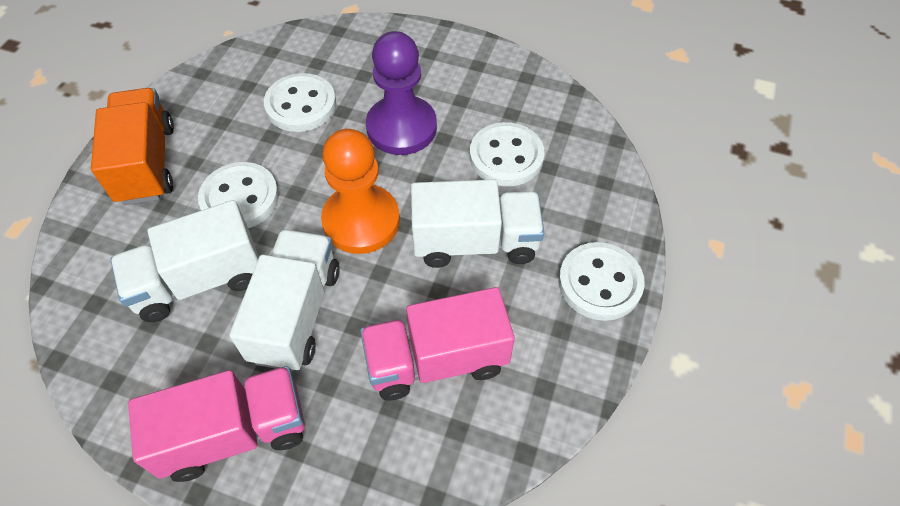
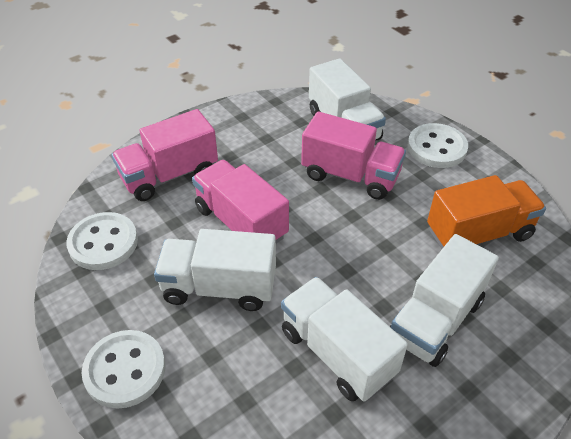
orange pawn: [321,129,400,254] = 1 -> none = 0
pink truck: [128,366,305,482] [360,287,515,400] = 2 -> [111,109,218,201] [192,160,289,244] [301,112,406,200] = 3
purple pawn: [366,31,437,155] = 1 -> none = 0
white button: [198,162,279,228] [264,73,336,132] [470,122,545,186] [559,242,645,321] = 4 -> [66,212,138,270] [82,330,166,408] [407,123,468,168] = 3
white truck: [110,200,259,322] [229,229,340,372] [411,179,544,268] = 3 -> [154,229,276,311] [281,277,408,402] [309,58,386,140] [390,234,499,367] = 4

